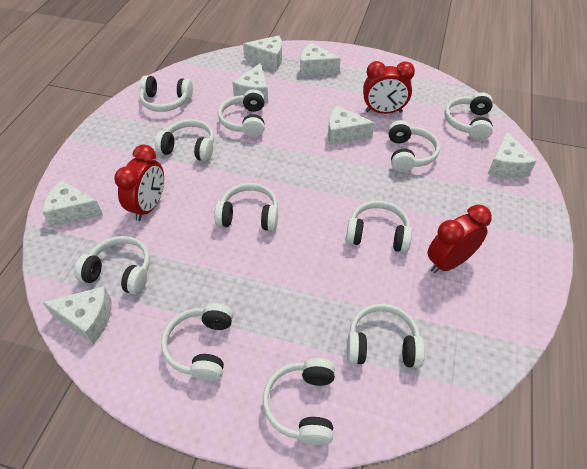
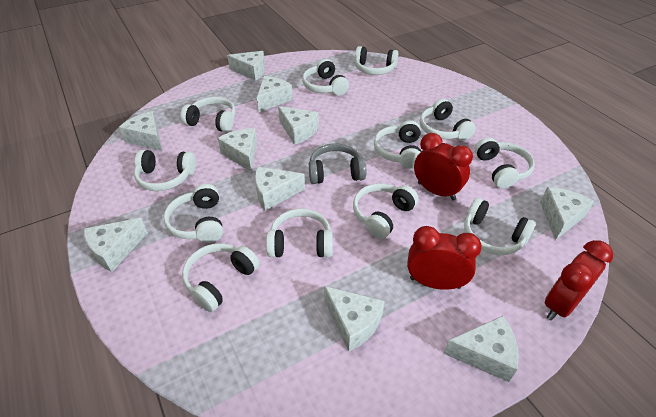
grey headphones: none = 0 -> [309,143,366,184] = 1
white cheese: [42,180,103,227] [42,286,112,344] [232,63,268,103] [243,35,282,69] [300,43,341,76] [328,106,374,145] [488,131,536,178] = 7 -> [84,218,148,272] [119,111,162,151] [218,128,257,172] [227,51,265,81] [255,167,305,211] [257,76,293,112] [278,106,319,145] [324,286,385,351] [443,316,519,382] [540,187,594,240] = 10
white headphones: [74,236,150,295] [139,75,193,112] [155,119,214,162] [161,303,233,381] [214,183,278,231] [218,89,265,137] [263,358,335,445] [346,201,412,253] [347,304,425,368] [388,120,440,172] [444,92,493,140] = 11 -> [134,150,196,191] [163,184,223,243] [181,97,236,132] [182,243,259,312] [266,208,333,257] [302,59,349,96] [353,183,419,239] [355,46,398,75] [374,120,421,169] [420,99,476,141] [464,198,536,255] [475,137,535,188] = 12

